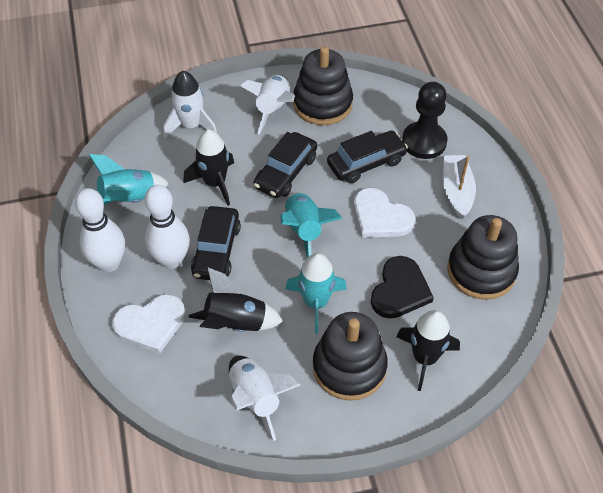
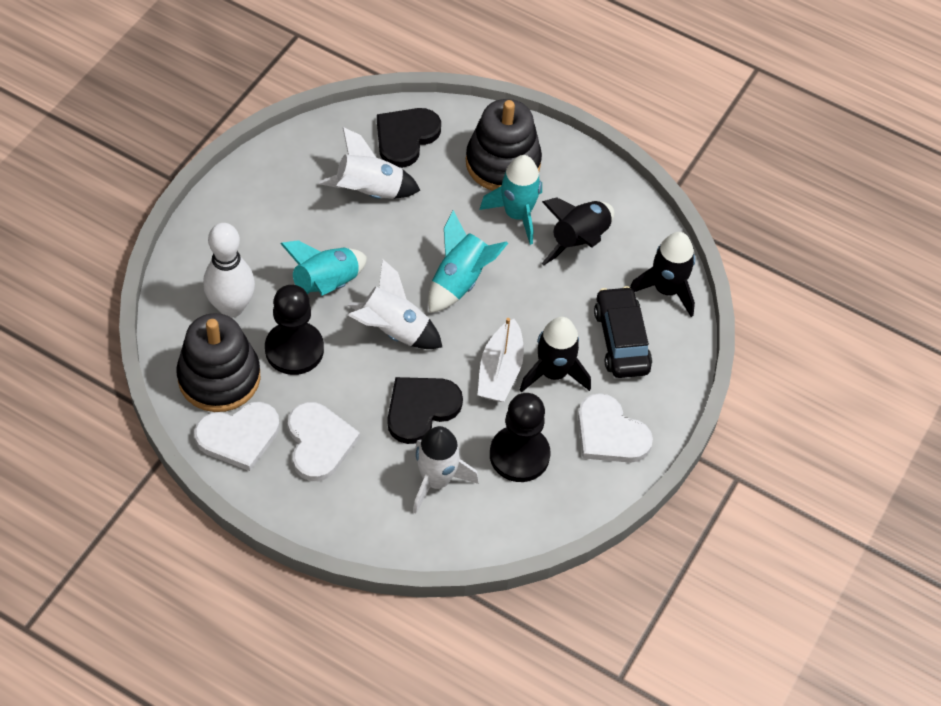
black car: [191,206,241,280] [254,132,317,198] [327,130,408,183] = 3 -> [594,286,652,378] = 1
black heart: [371,256,434,319] = 1 -> [377,108,441,168] [387,377,463,444] = 2
black pawn: [402,82,448,159] = 1 -> [265,285,324,375] [490,393,550,482] = 2
black stacking toy: [293,46,353,125] [313,312,388,401] [448,215,519,300] = 3 -> [177,313,260,412] [466,99,542,191] = 2
white bowling pin: [75,188,125,272] [145,185,190,269] = 2 -> [203,223,255,317] = 1
white heart: [112,294,185,354] [354,188,415,238] = 2 -> [194,402,280,471] [288,402,360,481] [578,393,653,463] = 3

